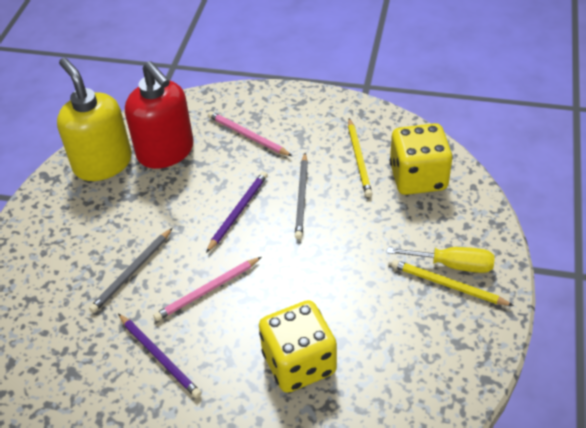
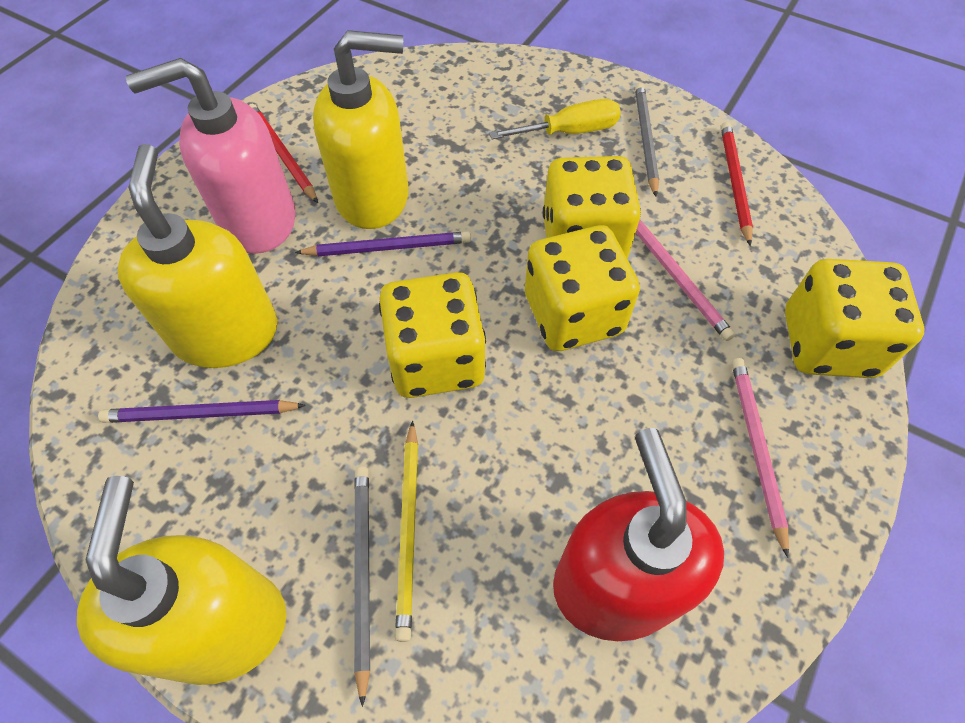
pink soap dispenser: none = 0 -> [125,58,296,254] = 1
red pencil: none = 0 -> [249,104,318,203] [721,122,753,246] = 2
yellow dice: [259,300,337,393] [390,123,453,195] = 2 -> [379,272,486,398] [525,225,640,351] [543,156,641,258] [785,259,924,378] = 4
yellow pencil: [348,118,372,197] [392,260,514,306] = 2 -> [395,420,418,642] = 1
yellow soap dispenser: [57,58,132,181] = 1 -> [77,476,286,685] [117,144,278,368] [313,30,409,229] = 3

